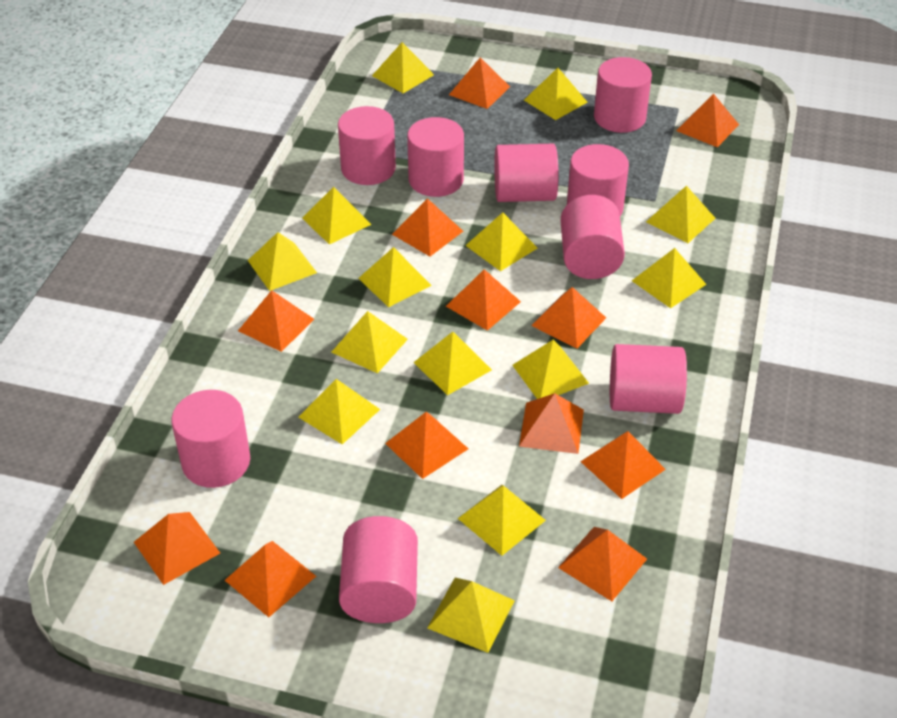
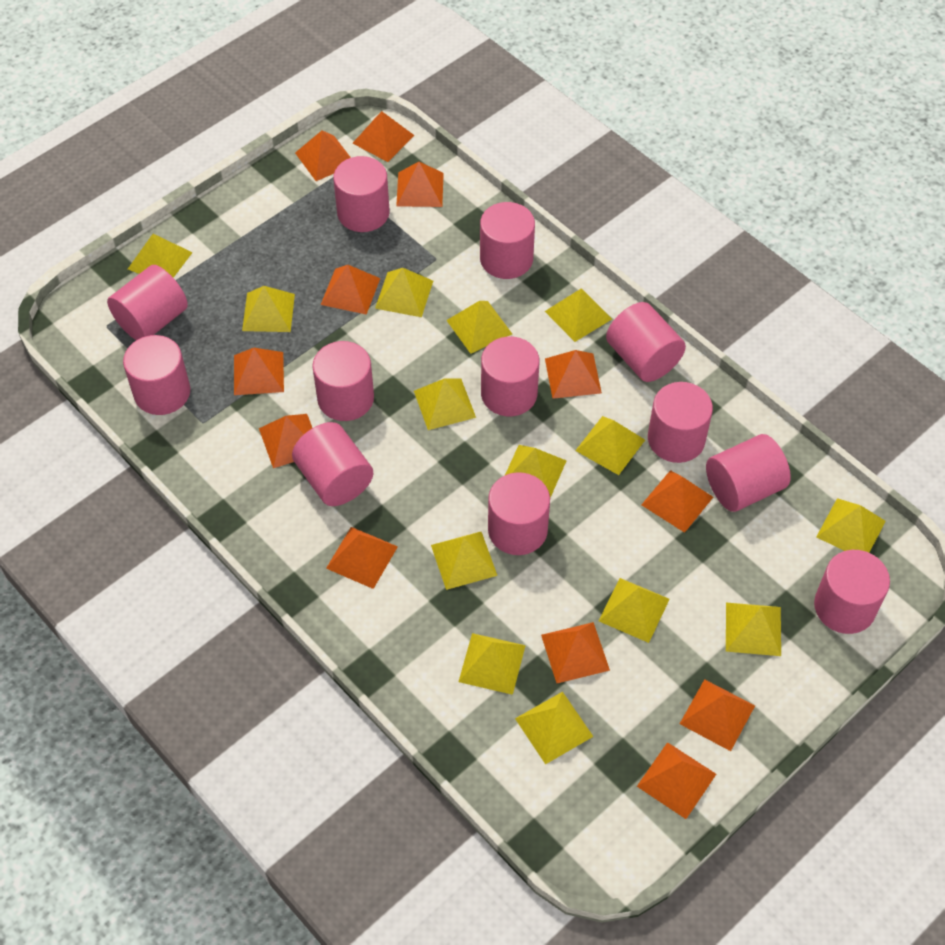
pink cylinder: [171,390,250,488] [338,106,396,185] [339,516,418,623] [407,117,464,197] [494,144,558,202] [561,195,625,279] [567,144,629,216] [594,57,652,133] [610,344,687,414] = 9 -> [107,265,188,340] [123,335,190,415] [292,422,373,506] [312,341,374,421] [333,156,390,232] [480,202,535,279] [481,337,539,416] [488,472,550,555] [606,302,686,382] [648,382,713,463] [706,434,791,512] [814,550,890,634] = 12

